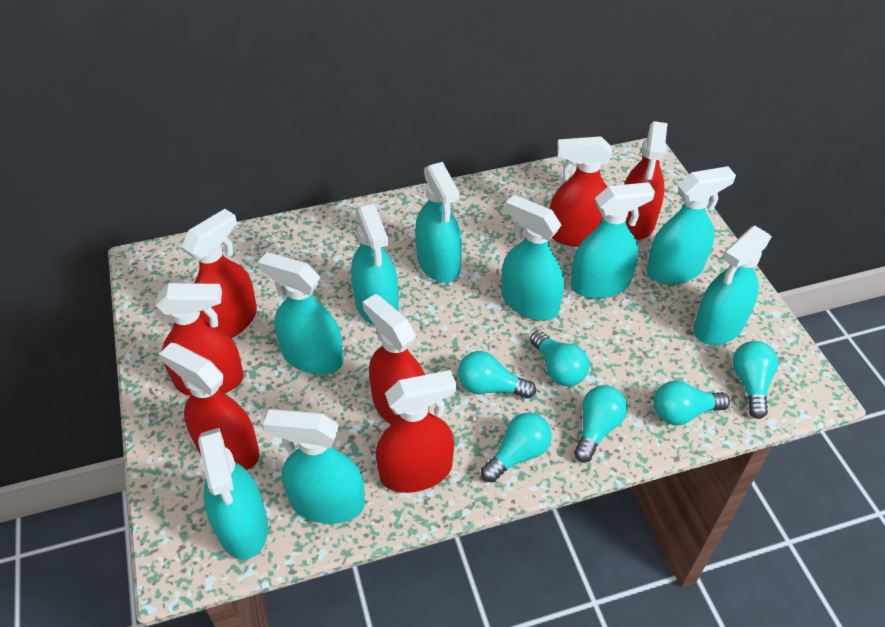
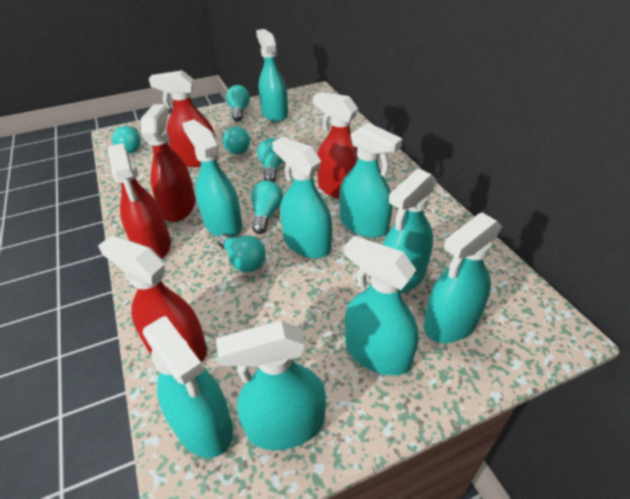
red spray bottle: [156,283,244,396] [159,343,260,470] [182,209,257,338] [362,294,429,424] [376,370,456,493] [550,136,613,247] [624,121,668,240] = 7 -> [98,235,207,362] [108,143,171,259] [141,104,196,222] [149,70,218,167] [313,92,358,199] = 5

